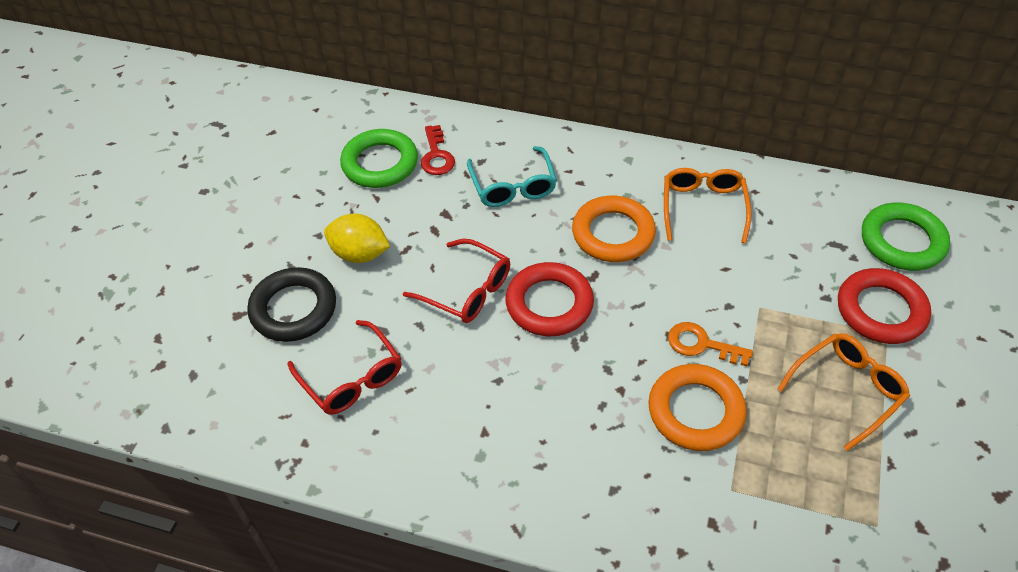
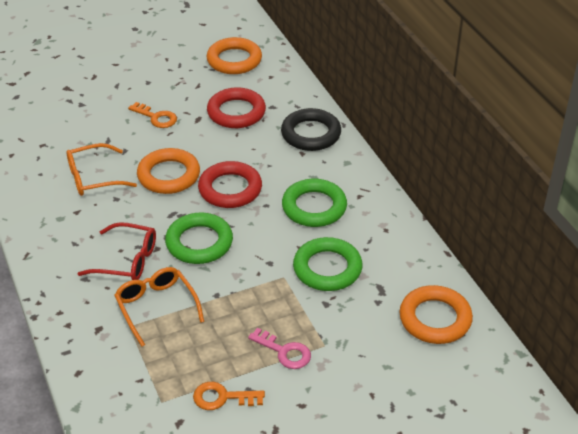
green ring: [340,129,418,188] [862,203,950,271] = 2 -> [165,212,233,264] [282,179,347,227] [293,237,362,291] = 3
orange key: [668,322,753,366] = 1 -> [128,102,177,128] [193,382,265,410] = 2
orange ring: [572,196,656,262] [648,364,747,451] = 2 -> [137,148,200,194] [207,37,262,74] [399,285,473,344] = 3
pink key: none = 0 -> [248,328,311,369] = 1
red glasses: [288,320,402,415] [403,239,510,323] = 2 -> [77,222,156,280] = 1
red key: [421,125,455,175] = 1 -> none = 0
turquoise glasses: [467,146,557,207] = 1 -> none = 0
yellow lemon: [324,214,390,263] = 1 -> none = 0

